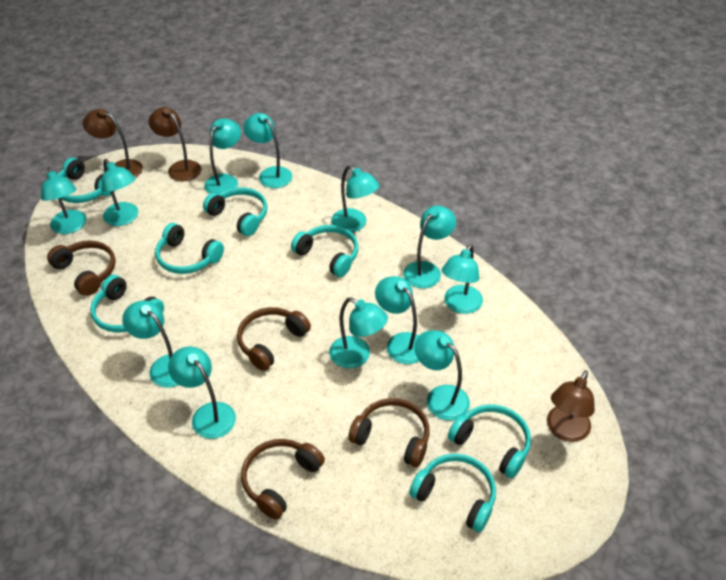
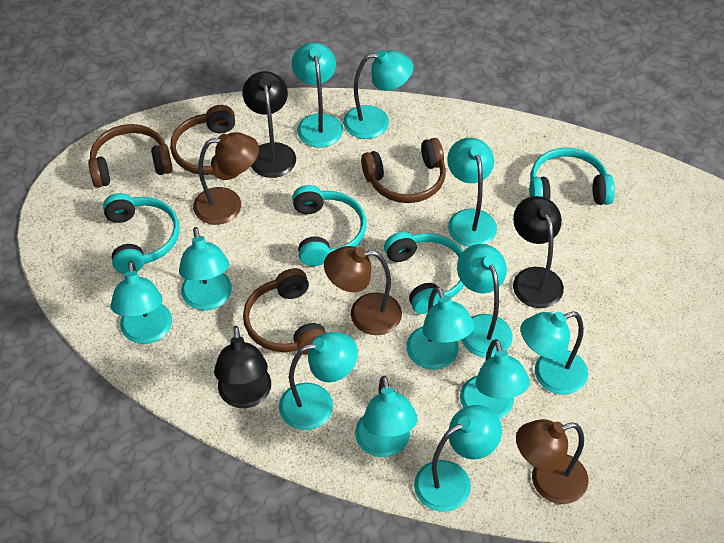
black lamp: none = 0 -> [214,326,271,408] [242,71,296,178] [513,196,564,308] = 3
turquoise headphones: [57,158,111,203] [90,275,164,333] [155,223,224,274] [203,187,267,236] [291,225,358,277] [409,454,496,532] [448,405,531,478] = 7 -> [103,193,179,274] [292,185,366,266] [384,232,464,314] [529,147,615,205] = 4

